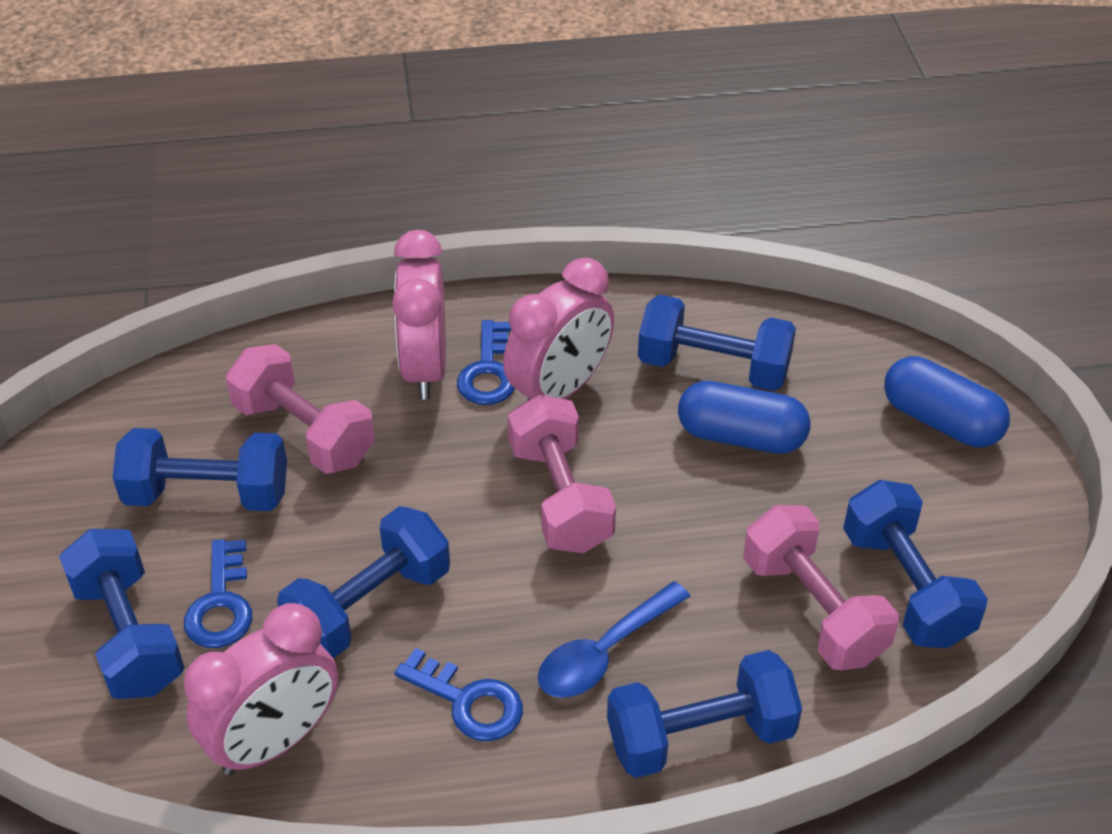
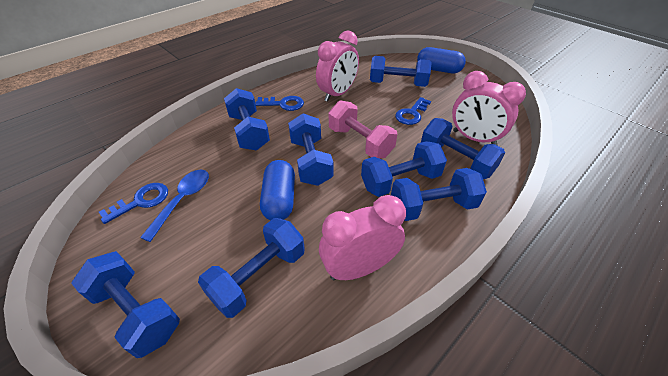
blue dumbbell: [59,529,185,699] [113,428,287,511] [277,506,450,658] [607,650,802,778] [638,295,796,391] [843,480,988,648] = 6 -> [71,251,180,358] [198,218,305,318] [224,88,270,151] [288,113,333,186] [361,141,447,197] [370,56,432,87] [391,168,487,221] [421,118,505,179] = 8
pink dumbbell: [226,344,375,474] [508,394,616,553] [743,505,899,670] = 3 -> [329,100,397,158] = 1

